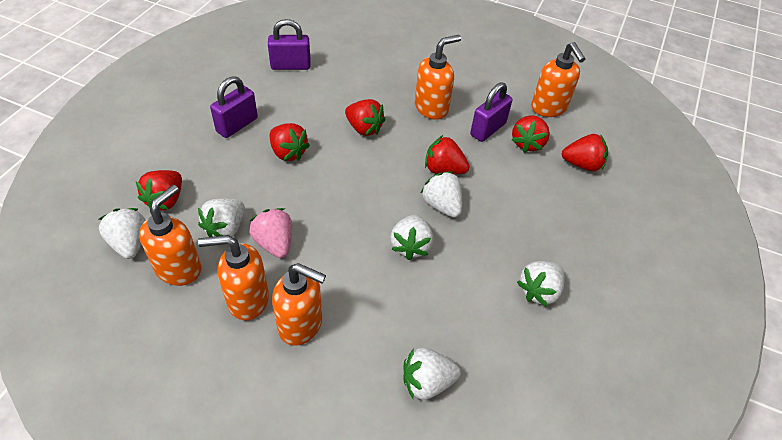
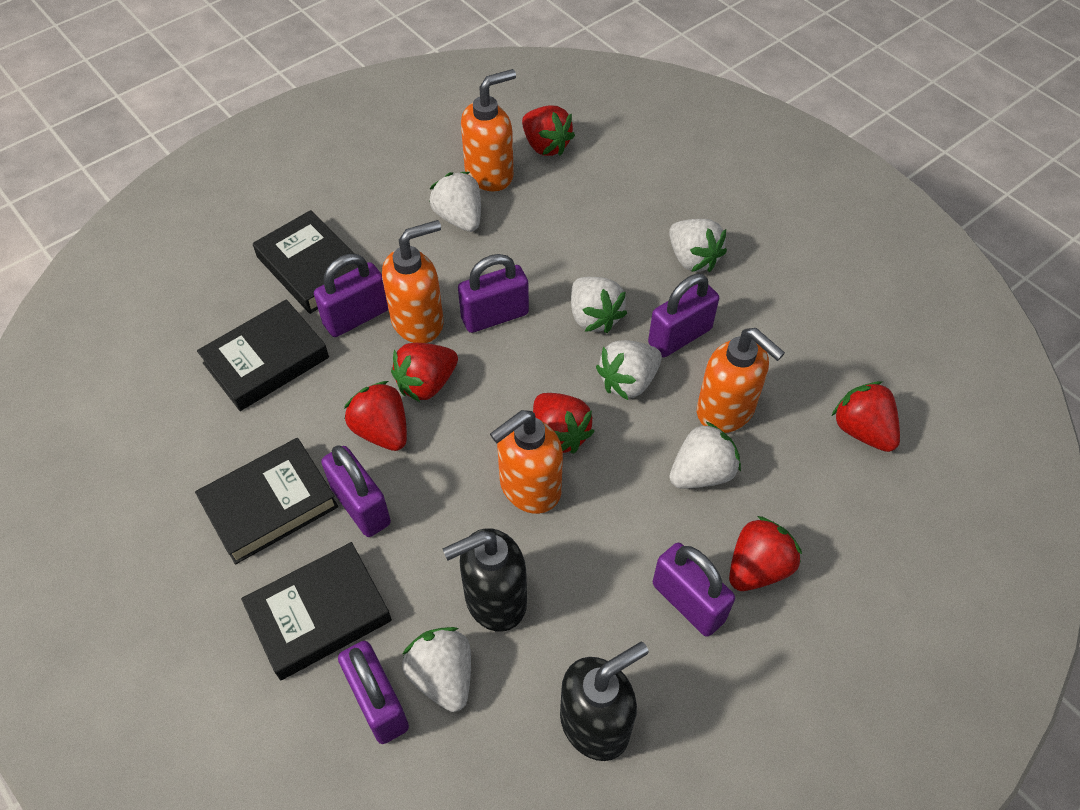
black book: none = 0 -> [195,438,338,564] [197,299,329,411] [241,542,392,680] [253,210,358,314] = 4
black soap dispenser: none = 0 -> [443,528,527,632] [560,642,649,761] = 2
orange soap dispenser: [139,185,201,286] [198,235,269,321] [272,263,326,346] [415,35,461,120] [531,42,585,117] = 5 -> [382,220,444,343] [461,69,516,192] [490,410,563,514] [697,328,785,433] = 4
pink strawberry: [249,208,292,258] = 1 -> none = 0
purple padlock: [210,76,258,138] [268,19,311,70] [470,82,513,142] = 3 -> [314,254,388,337] [321,445,391,537] [338,641,409,744] [458,254,529,333] [648,274,719,357] [653,543,735,637] = 6

